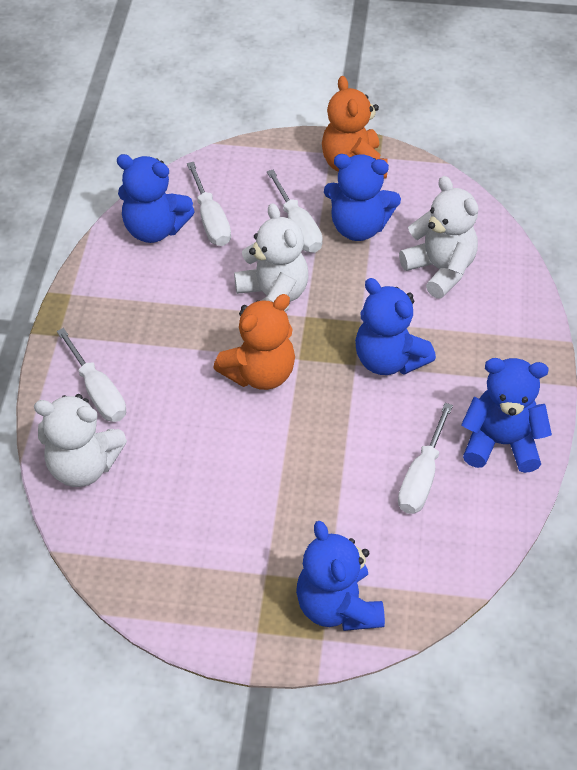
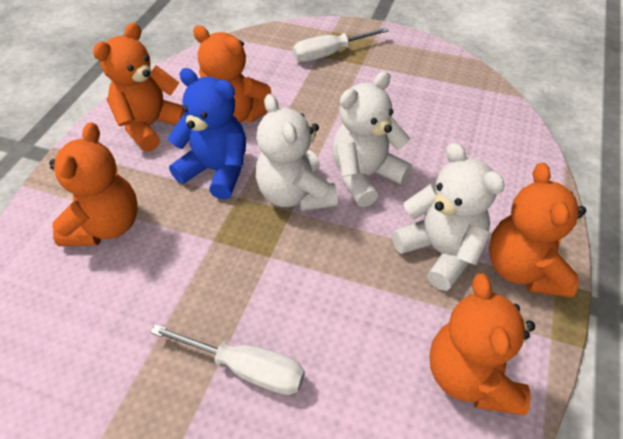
blue teddy bear: [117,154,195,243] [296,521,385,631] [324,154,401,241] [355,278,436,375] [461,358,552,473] = 5 -> [168,68,246,199] = 1
orange teddy bear: [213,294,295,390] [322,76,388,179] = 2 -> [49,122,138,246] [93,23,185,152] [193,25,272,123] [429,273,535,415] [489,163,586,298] = 5
white screwdriver: [57,328,126,422] [187,162,231,246] [267,170,323,253] [398,403,453,514] = 4 -> [150,324,305,395] [293,27,389,62] = 2

